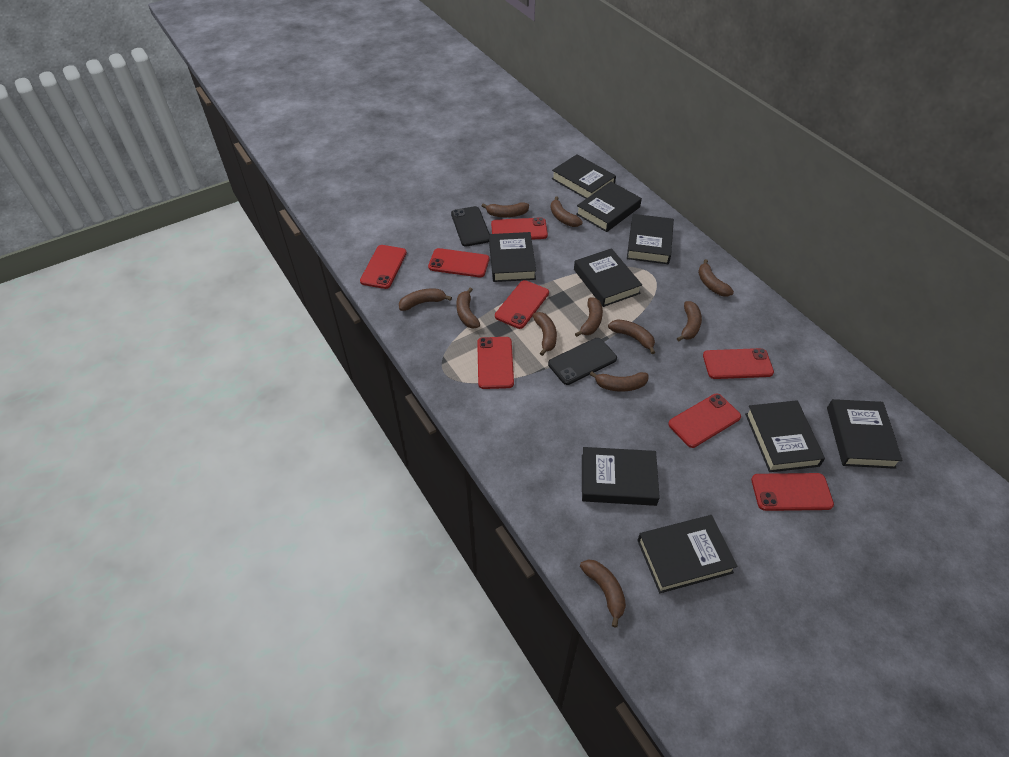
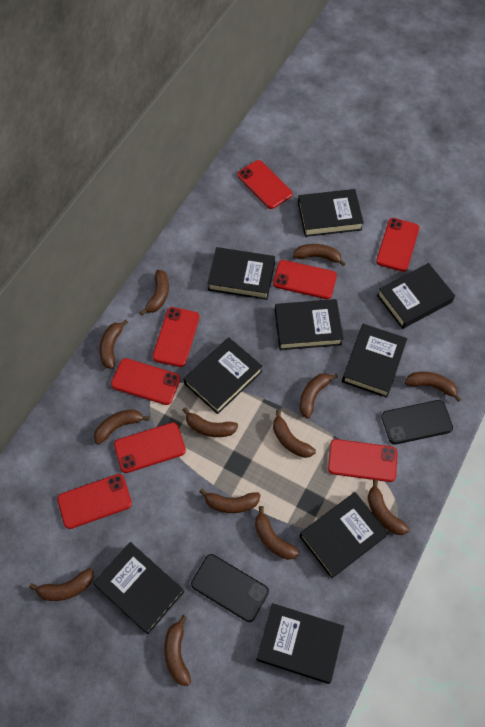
brown banana: [399,289,452,311] [456,287,480,328] [482,202,529,217] [533,312,557,356] [550,196,583,227] [575,297,603,337] [580,560,626,628] [590,372,649,392] [608,319,655,354] [677,301,702,342] [698,259,734,297] = 11 -> [29,568,94,601] [94,409,150,444] [99,320,128,369] [140,270,169,315] [164,615,191,686] [183,407,238,437] [199,488,261,513] [255,506,299,560] [273,410,316,458] [293,244,346,266] [300,373,338,419] [367,479,410,535] [405,372,461,402] = 13

